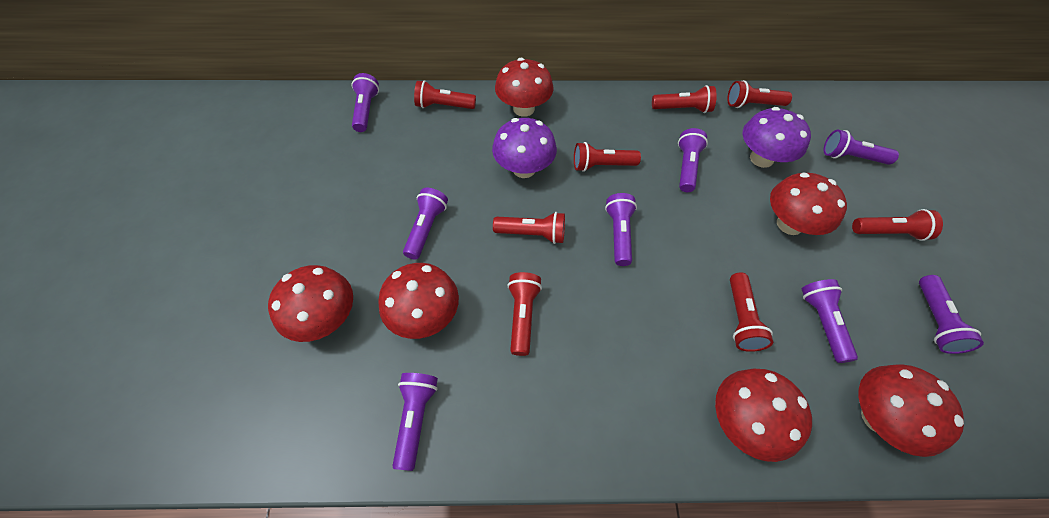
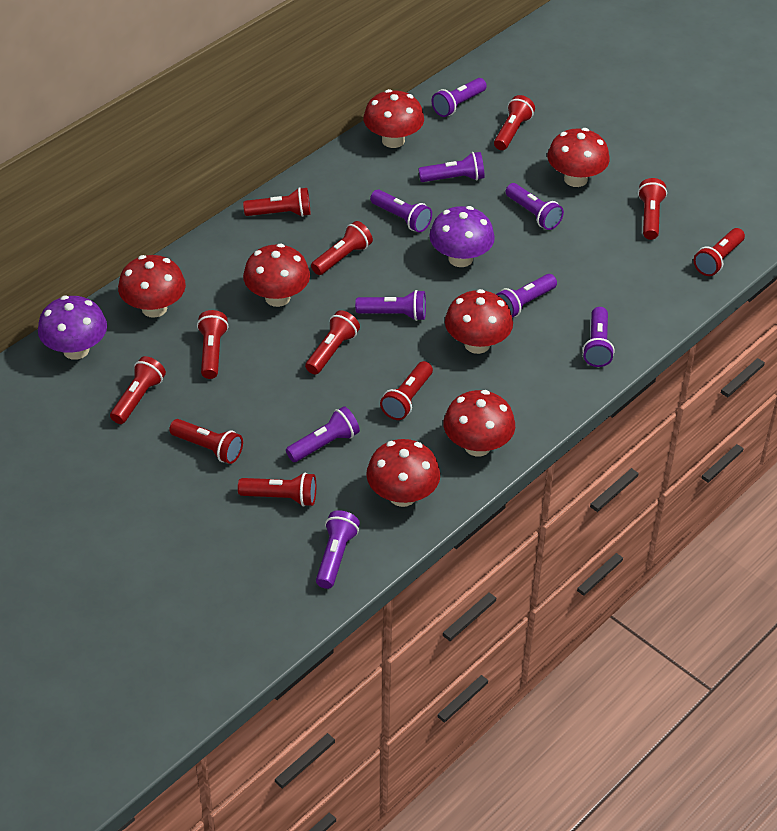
purple flashlight: [352,73,379,132] [392,373,438,471] [403,188,448,260] [605,193,637,266] [678,128,708,192] [802,279,858,363] [824,130,899,165] [919,275,984,354] = 8 -> [286,406,360,462] [316,510,360,589] [355,290,426,321] [370,190,432,232] [418,152,485,182] [432,78,487,117] [496,274,557,318] [506,183,564,230] [583,307,614,367] = 9
red flashlight: [414,80,476,109] [493,212,565,244] [507,272,542,356] [574,142,641,172] [652,85,717,113] [727,80,792,108] [730,272,773,352] [852,209,943,241] = 8 -> [110,356,166,424] [169,419,243,464] [197,310,228,379] [238,472,316,507] [243,187,311,217] [305,310,360,375] [311,221,373,275] [380,361,433,420] [494,95,535,150] [638,178,667,240] [693,228,745,276] = 11
red mushroom: [268,265,353,342] [378,263,459,339] [495,58,553,117] [715,369,812,462] [770,173,847,235] [859,364,964,457] = 6 -> [118,255,186,318] [243,244,310,307] [363,89,424,148] [366,439,440,507] [443,390,515,456] [445,289,513,354] [547,128,610,187] = 7

